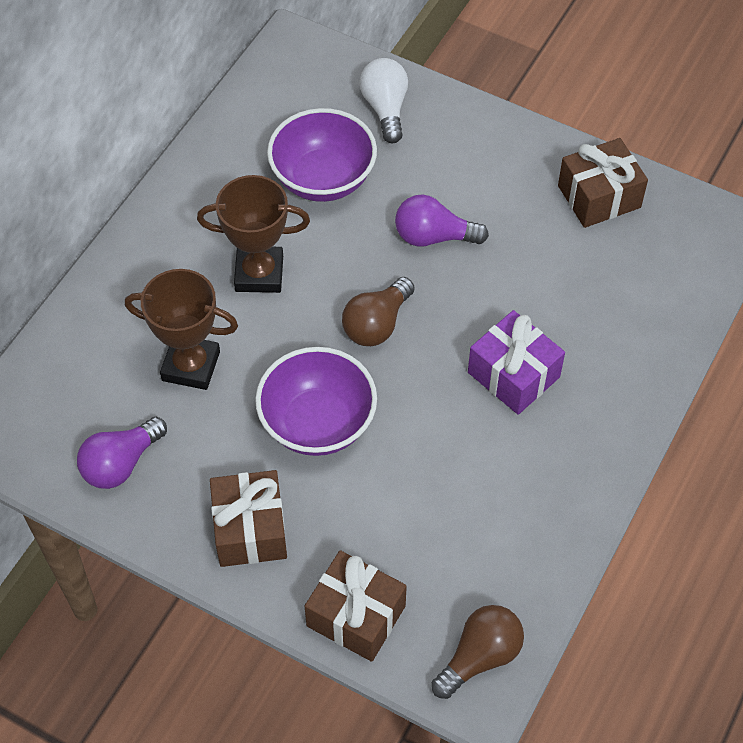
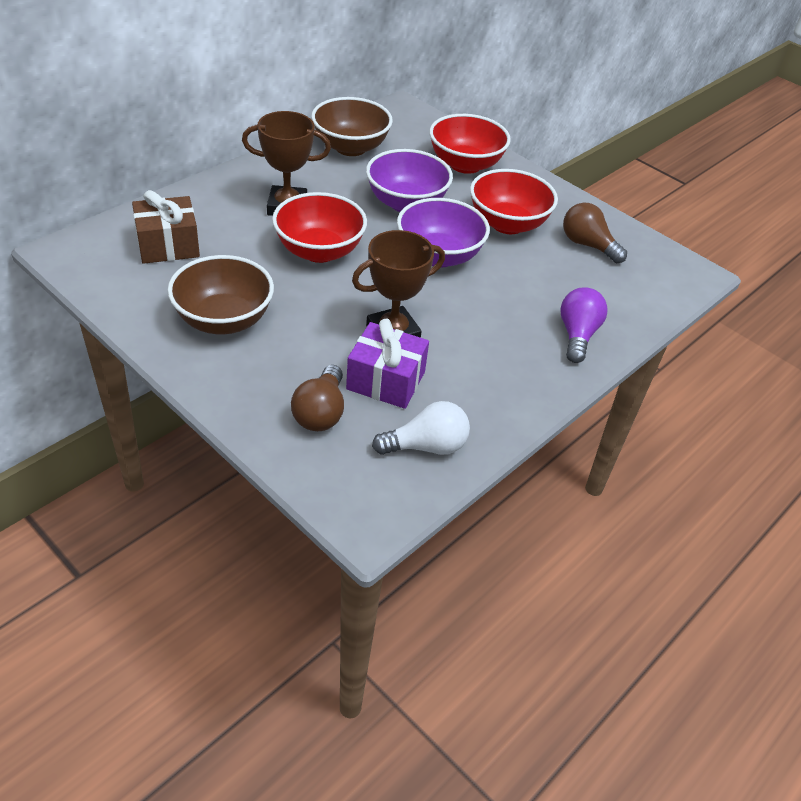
brown bowl: none = 0 -> [167,255,274,334] [311,97,393,156] = 2
brown gift: [210,470,287,567] [305,550,407,662] [558,138,648,228] = 3 -> [132,190,200,264] = 1
purple light bulb: [77,417,167,489] [395,194,489,246] = 2 -> [560,287,608,363] = 1
red bowl: none = 0 -> [272,192,367,263] [429,114,511,174] [470,169,558,234] = 3

